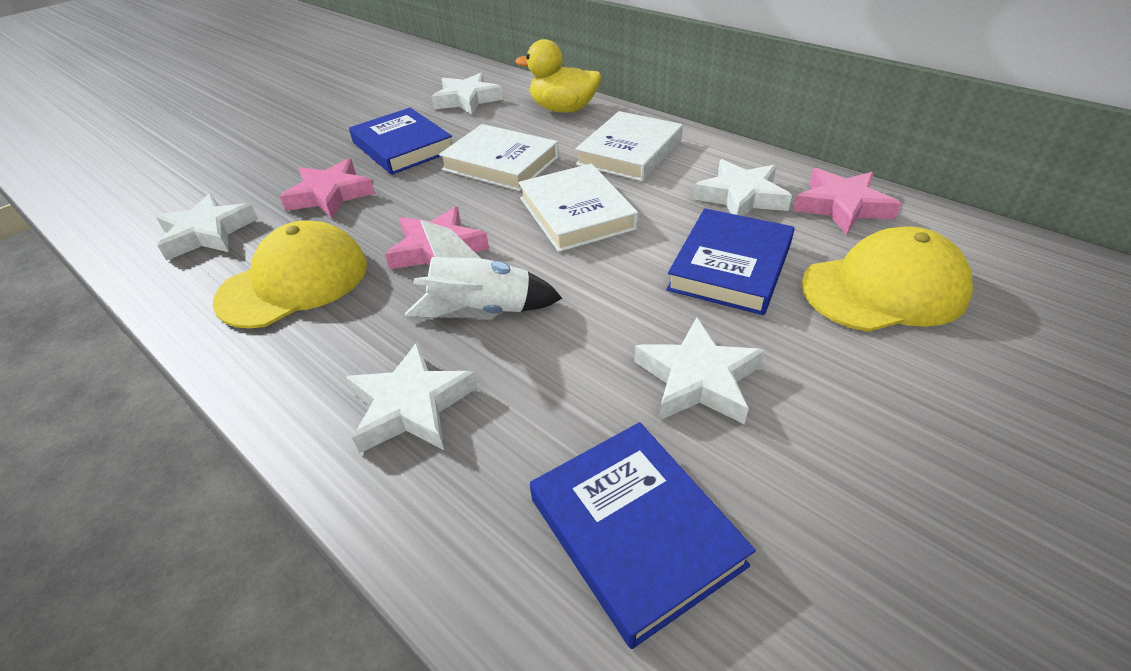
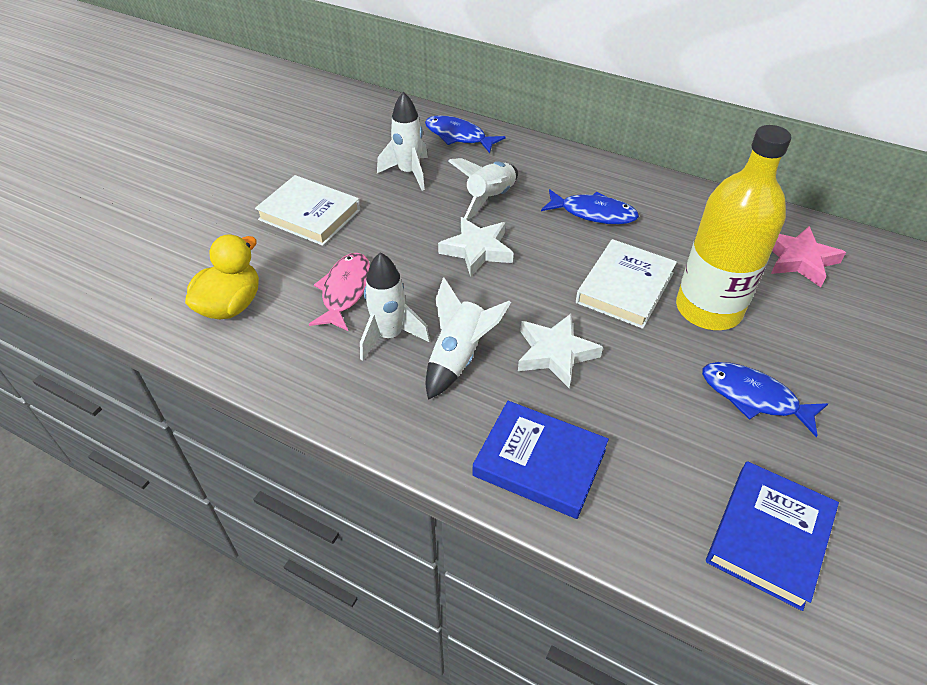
blue book: [349,108,452,175] [530,422,756,649] [666,208,795,315] = 3 -> [472,401,609,519] [706,461,839,611] = 2
blue fish: none = 0 -> [425,115,505,153] [541,189,639,224] [702,362,828,437] = 3
pink fish: none = 0 -> [309,253,370,331] = 1
pink star: [279,159,375,219] [385,207,489,269] [793,168,902,235] = 3 -> [771,226,846,287] = 1
white book: [439,124,559,191] [518,164,638,252] [575,111,683,181] = 3 -> [255,175,360,246] [576,239,677,329] = 2
white rocket: [405,220,562,318] = 1 -> [360,252,430,361] [377,92,428,191] [426,278,511,400] [448,158,518,220] = 4
white star: [156,193,258,261] [346,342,478,453] [431,73,503,115] [634,317,765,425] [693,159,792,216] = 5 -> [438,217,514,277] [518,314,603,388] = 2
yellow bottle: none = 0 -> [676,125,791,330] = 1
yellow cap: [212,220,367,329] [801,226,973,332] = 2 -> none = 0

